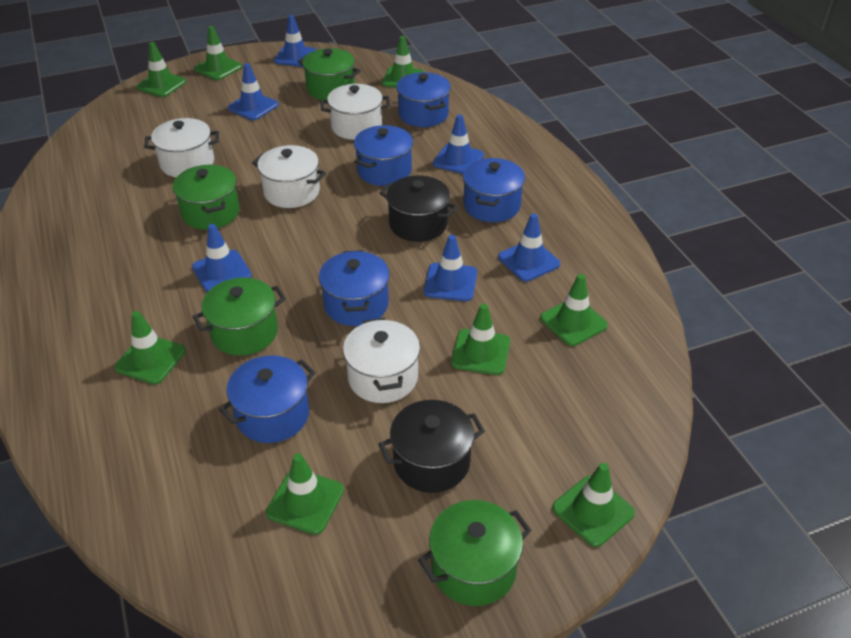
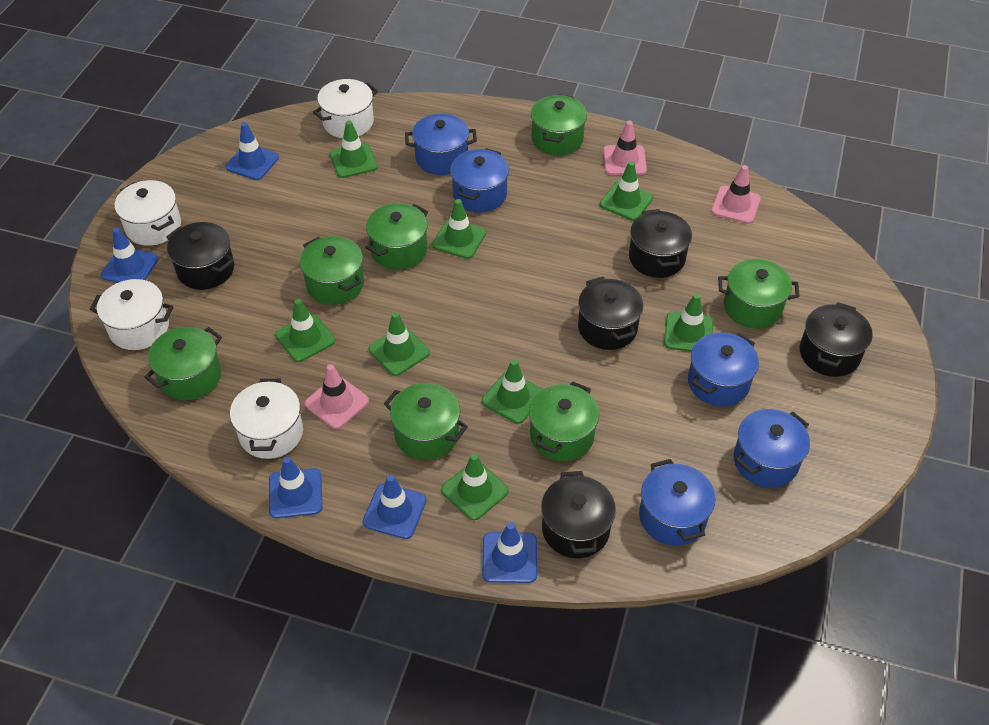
black pot: [379,400,485,493] [380,175,458,242] = 2 -> [166,222,234,290] [541,471,616,558] [578,277,643,350] [629,209,692,278] [800,302,873,377] = 5
blue traffic cone: [192,224,252,292] [228,63,279,120] [274,15,317,67] [424,235,477,301] [433,114,484,174] [498,213,560,282] = 6 -> [101,227,158,283] [226,122,279,180] [269,457,323,518] [363,475,427,539] [482,522,537,583] = 5
green pot: [173,165,240,230] [192,278,286,356] [298,48,361,100] [418,500,532,606] = 4 -> [144,327,222,400] [300,236,364,305] [365,203,428,270] [384,383,468,460] [529,382,599,461] [531,94,587,155] [718,259,800,328] = 7
pink traffic cone: none = 0 -> [305,364,369,429] [603,121,647,175] [711,165,761,224] = 3

